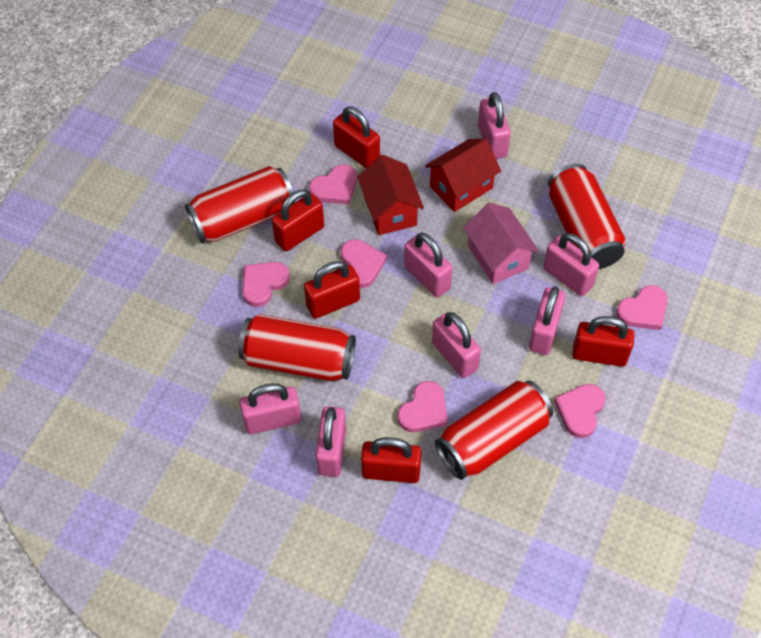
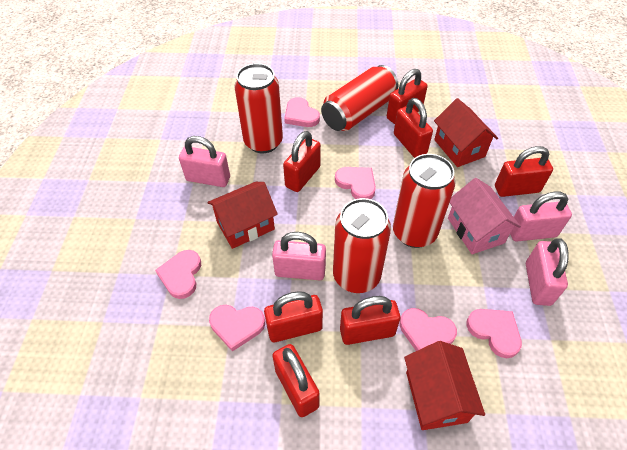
pink padlock: [240,383,301,434] [316,406,346,477] [404,233,452,297] [432,312,481,378] [478,92,511,159] [529,286,566,355] [543,233,599,296] = 7 -> [179,136,230,187] [272,232,326,280] [510,191,572,242] [526,238,569,306] = 4
red house: [357,155,424,235] [425,139,501,212] = 2 -> [207,182,278,249] [404,341,485,430] [434,98,498,167] = 3
red padlock: [272,189,324,251] [304,261,360,319] [333,106,380,168] [361,437,421,483] [572,316,635,367] = 5 -> [264,291,323,342] [272,344,320,417] [283,131,321,192] [340,296,400,345] [387,69,428,124] [394,98,433,158] [495,146,553,197] = 7

